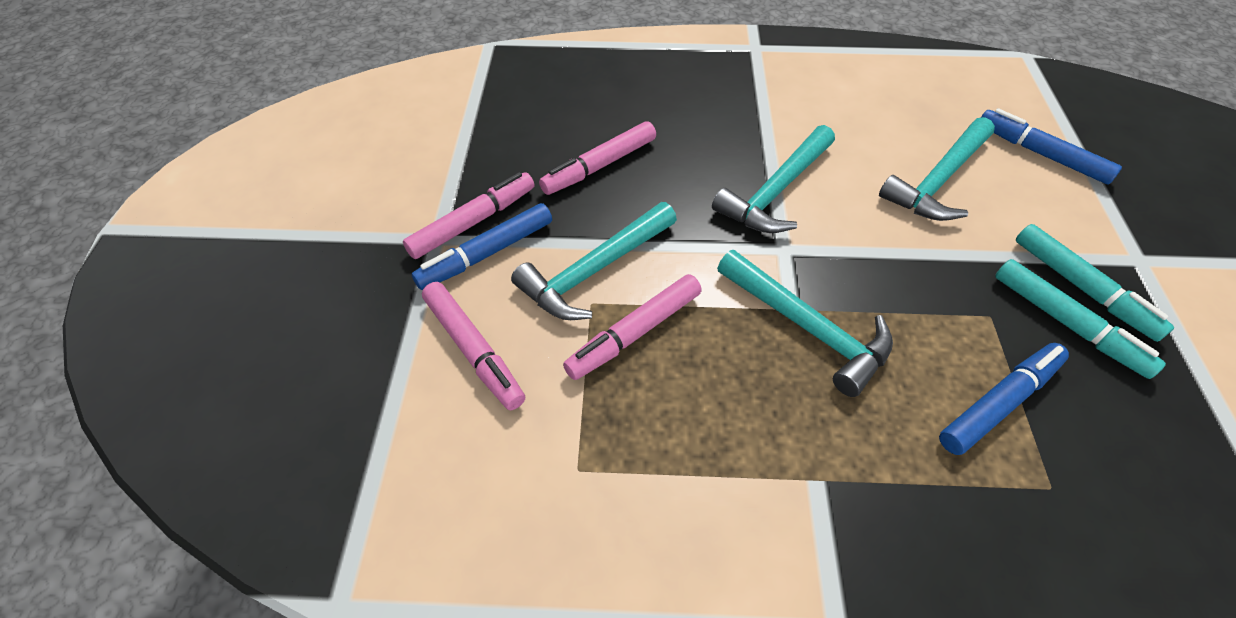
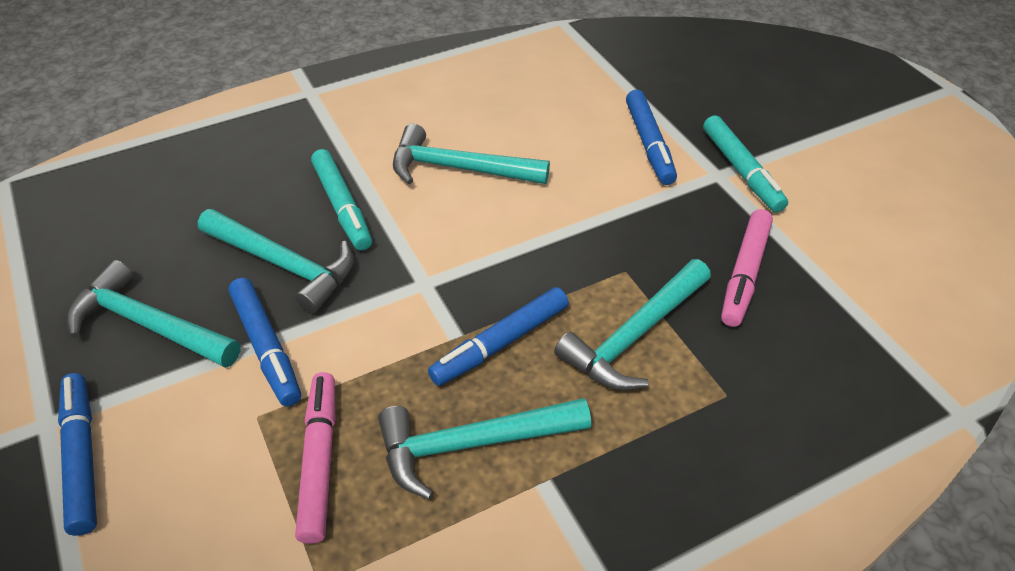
blue marker: [412,203,552,290] [939,343,1069,455] [981,108,1122,184] = 3 -> [58,373,97,536] [228,278,301,406] [428,287,569,386] [626,90,677,185] = 4
pink marker: [403,172,534,259] [422,282,525,410] [539,121,656,195] [563,274,702,380] = 4 -> [295,372,335,544] [721,209,773,327] = 2
turquoise hammer: [511,202,677,320] [712,125,835,233] [717,250,893,397] [879,117,995,221] = 4 -> [67,260,240,368] [198,209,354,314] [378,398,591,500] [393,124,550,184] [554,259,711,390] = 5

